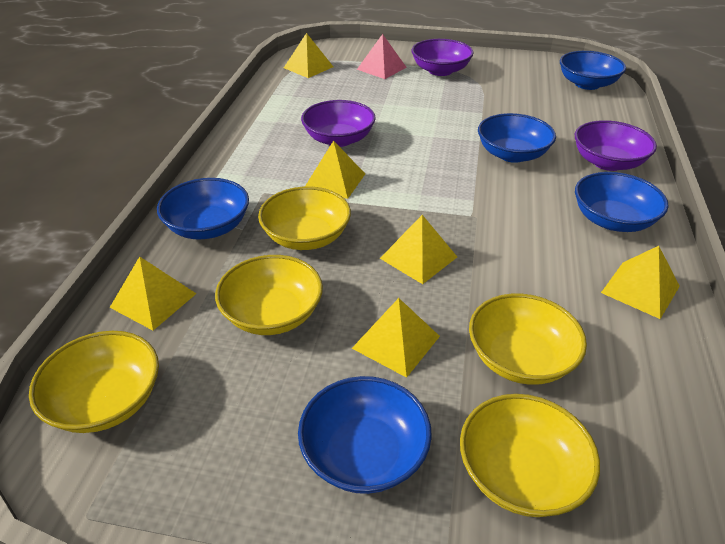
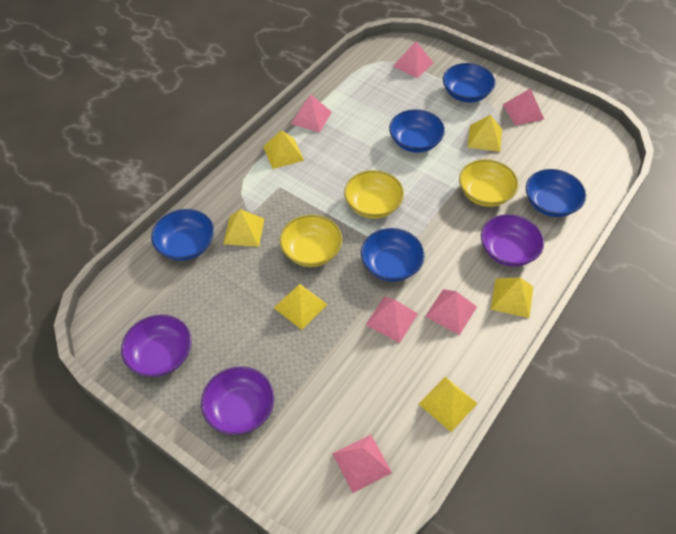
pink pyramid: [357,34,407,79] = 1 -> [291,94,332,132] [332,435,392,493] [365,297,418,343] [393,41,433,78] [425,289,477,335] [503,88,544,125] = 6
yellow bowl: [29,331,159,433] [215,255,323,335] [258,186,351,250] [460,394,600,517] [469,293,587,385] = 5 -> [280,215,343,267] [344,170,404,219] [459,159,518,207] = 3

